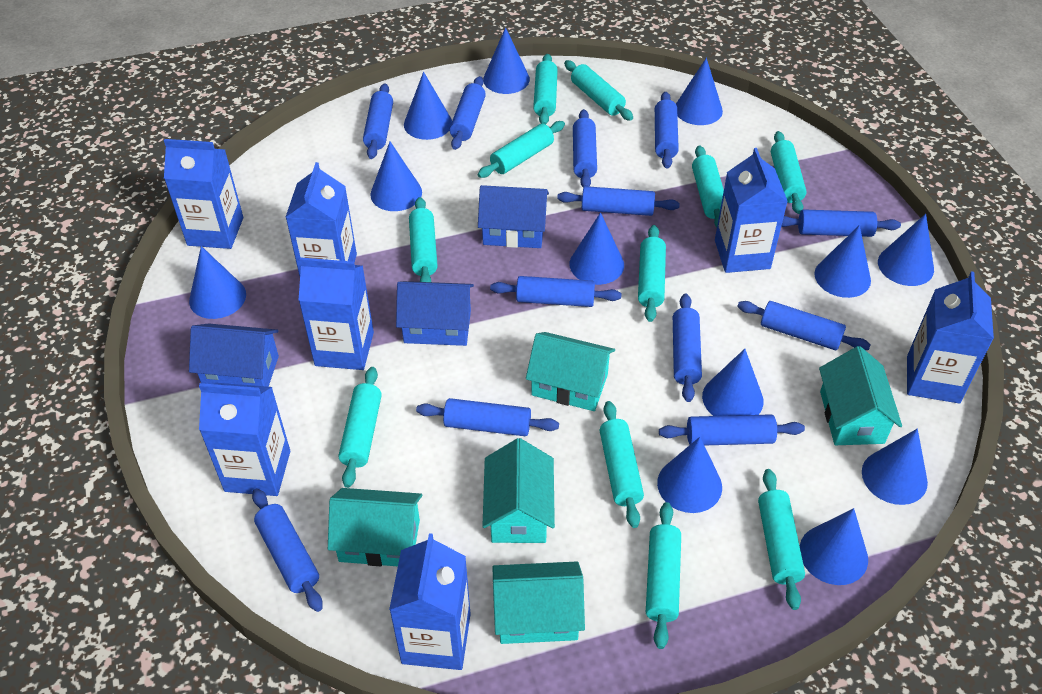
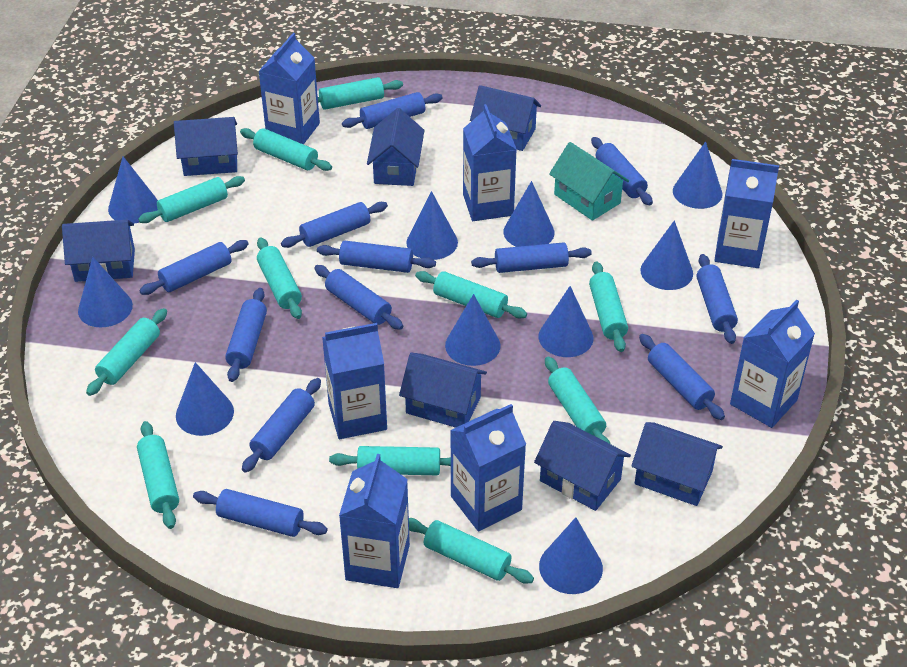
blue cone: [189,246,246,319] [370,142,422,211] [404,72,452,140] [483,27,530,94] [569,212,624,285] [657,437,722,513] [676,58,723,125] [702,349,764,416] [800,508,868,585] [814,225,871,298] [862,429,928,505] [878,214,934,286] = 12 -> [78,257,133,328] [108,156,158,223] [176,362,234,436] [406,191,458,260] [445,294,500,366] [504,181,554,247] [539,286,593,357] [539,517,603,594] [640,220,693,290] [673,141,723,209] = 10
blue house: [189,324,279,387] [396,281,474,346] [478,185,549,248] = 3 -> [62,220,135,282] [174,117,238,176] [367,108,424,186] [399,353,487,428] [470,85,541,151] [534,421,631,511] [631,422,723,506] = 7
turquoise house: [328,488,422,566] [482,438,555,543] [493,562,585,644] [526,332,615,411] [819,346,902,445] = 5 -> [549,142,629,221] = 1

